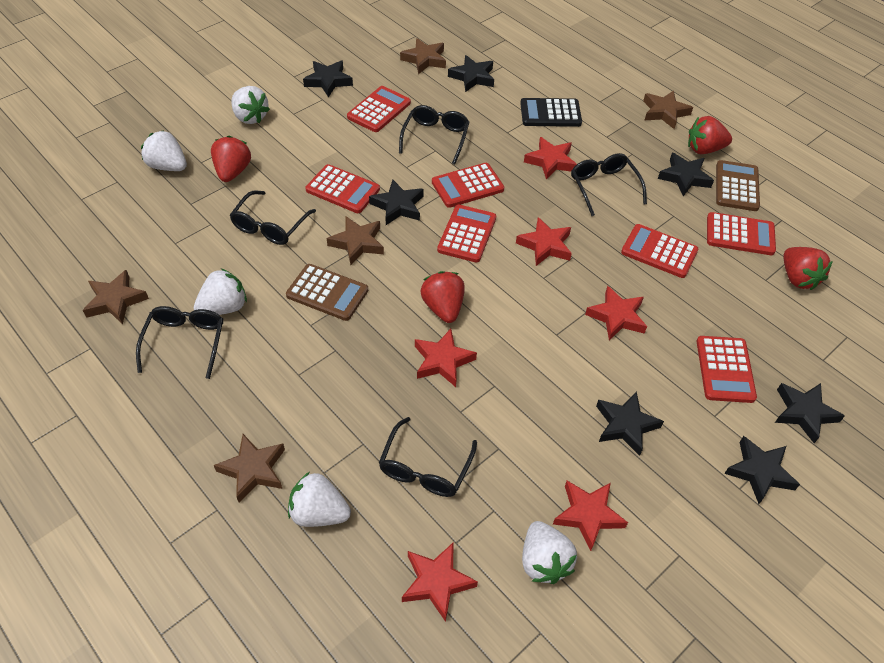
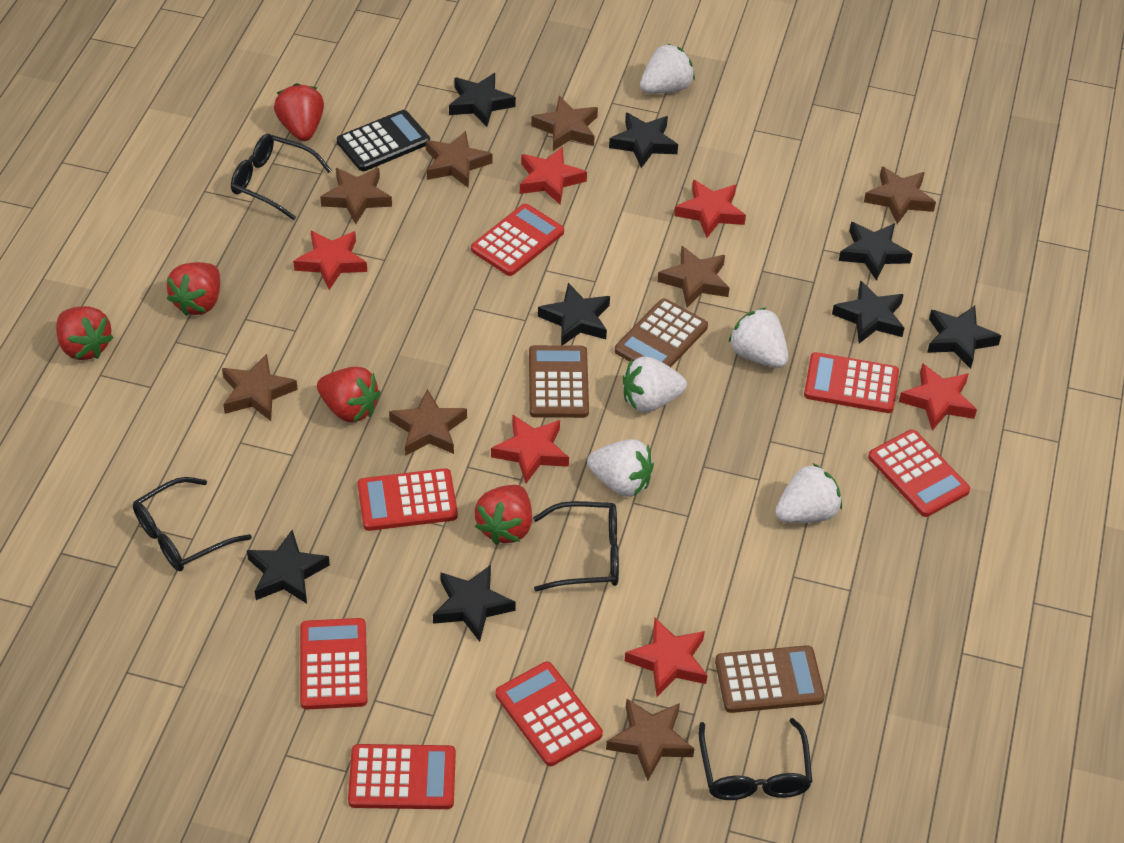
black glasses: [136,306,223,379] [230,190,316,245] [379,417,477,497] [399,105,469,164] [571,153,647,216] = 5 -> [133,477,252,571] [231,134,332,220] [533,501,619,592] [699,718,812,800] = 4
black star: [303,61,353,97] [369,179,424,225] [448,55,494,92] [596,391,664,456] [658,153,714,196] [724,436,800,504] [775,383,845,443] = 7 -> [247,530,330,604] [433,565,516,642] [449,73,516,127] [538,283,610,345] [609,113,678,168] [832,281,904,344] [839,222,912,281] [927,306,1001,369] = 8
brown calculator: [286,264,368,321] [716,160,760,211] = 2 -> [529,345,589,418] [615,298,708,367] [715,645,825,713] = 3
brown star: [83,270,149,324] [214,434,285,502] [327,216,384,265] [400,38,446,74] [643,90,693,129] = 5 -> [222,354,298,421] [320,168,392,224] [389,389,467,456] [426,131,492,188] [531,96,598,151] [606,699,694,781] [657,246,730,307] [864,166,936,224] = 8
red strawberry: [211,136,251,182] [420,271,465,323] [688,116,732,154] [784,247,833,290] = 4 -> [56,306,114,360] [167,262,220,316] [274,83,324,141] [317,367,380,422] [475,485,532,545] = 5

